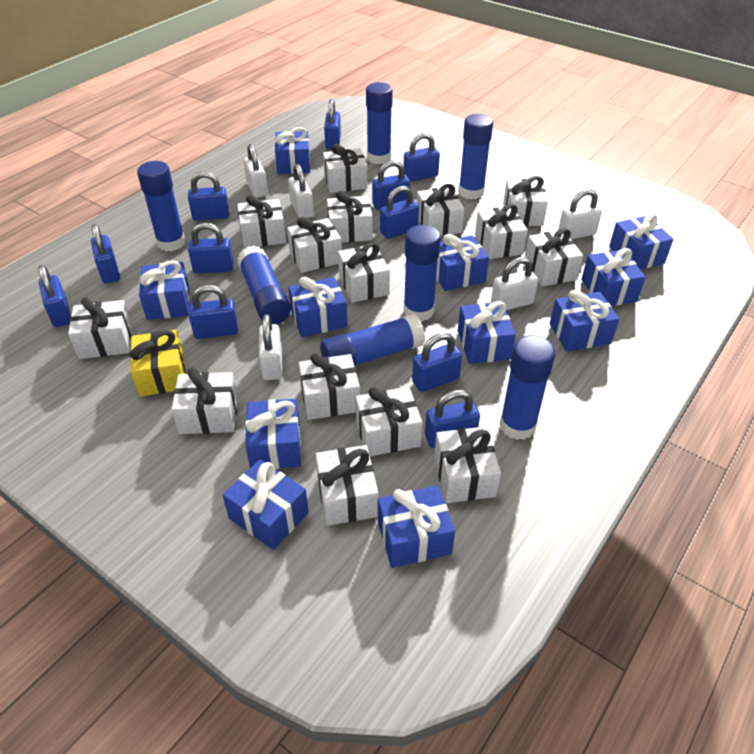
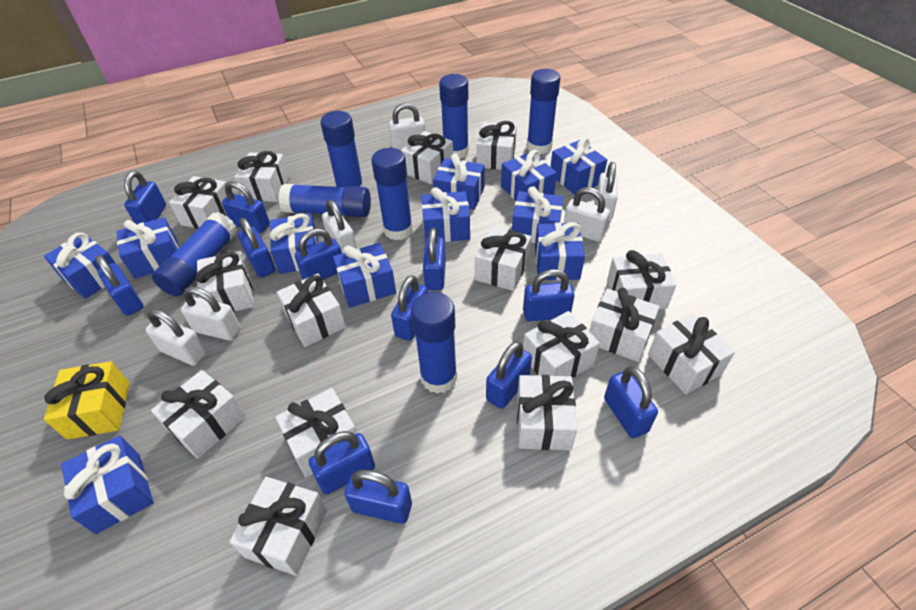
blue padlock: [38,265,71,327] [91,224,120,284] [188,172,229,221] [188,223,234,273] [189,285,238,339] [324,99,341,149] [372,160,410,210] [380,186,419,239] [404,133,440,182] [412,332,462,392] [425,390,480,448] = 11 -> [95,255,144,316] [124,171,166,224] [222,181,270,233] [238,218,275,278] [295,228,342,280] [309,431,375,495] [344,469,412,524] [391,275,428,341] [423,228,446,290] [486,341,532,409] [523,269,574,322] [604,366,658,438] = 12
white padlock: [243,144,268,198] [259,314,283,380] [288,164,314,218] [491,257,538,310] [558,189,602,239] = 5 -> [146,309,206,366] [181,287,241,341] [322,200,357,253] [389,103,425,150] [564,187,610,242] [596,162,618,221] = 6

